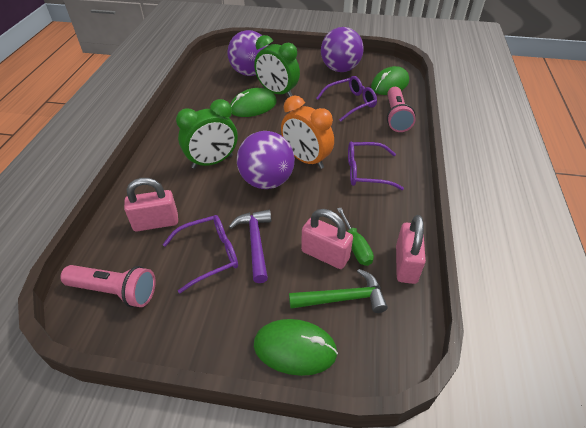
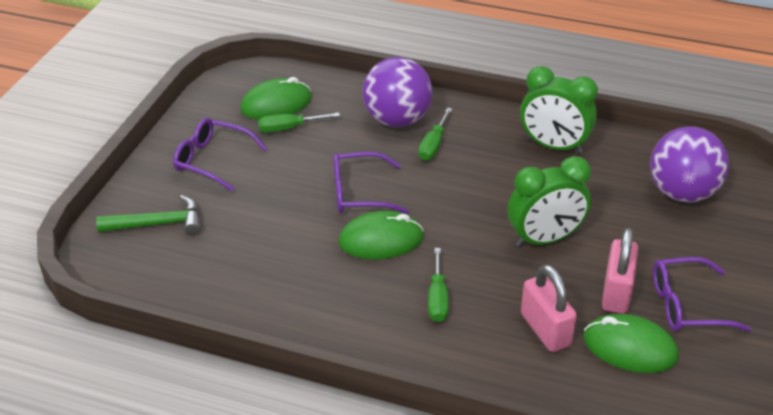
green screwdriver: [337,208,374,266] = 1 -> [258,112,340,133] [418,108,452,161] [428,248,449,322] = 3
orange clock: [281,95,334,169] = 1 -> none = 0
pink flashlight: [60,265,156,307] [387,87,416,132] = 2 -> none = 0
pink padlock: [124,178,178,231] [301,209,353,269] [396,215,426,284] = 3 -> [521,264,577,352] [602,228,638,314] = 2
purple ball: [227,30,269,76] [237,131,295,189] [321,27,364,72] = 3 -> [362,57,432,127] [650,127,729,203] = 2
purple hammer: [229,210,271,283] = 1 -> none = 0

